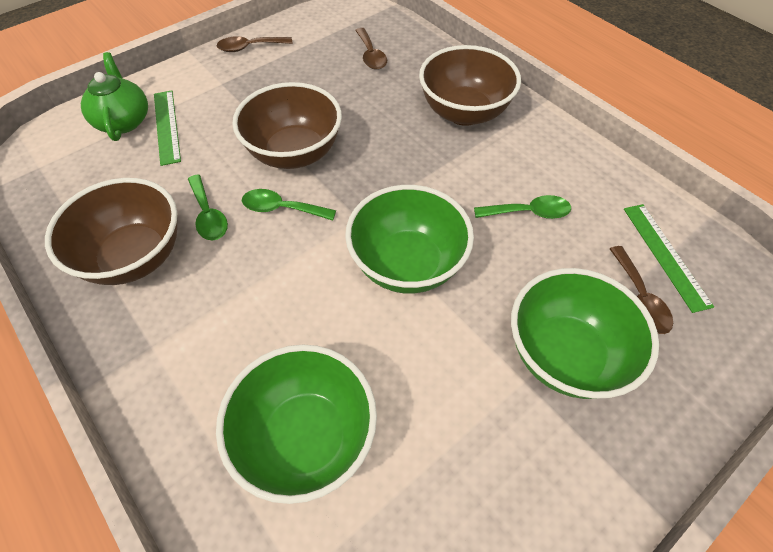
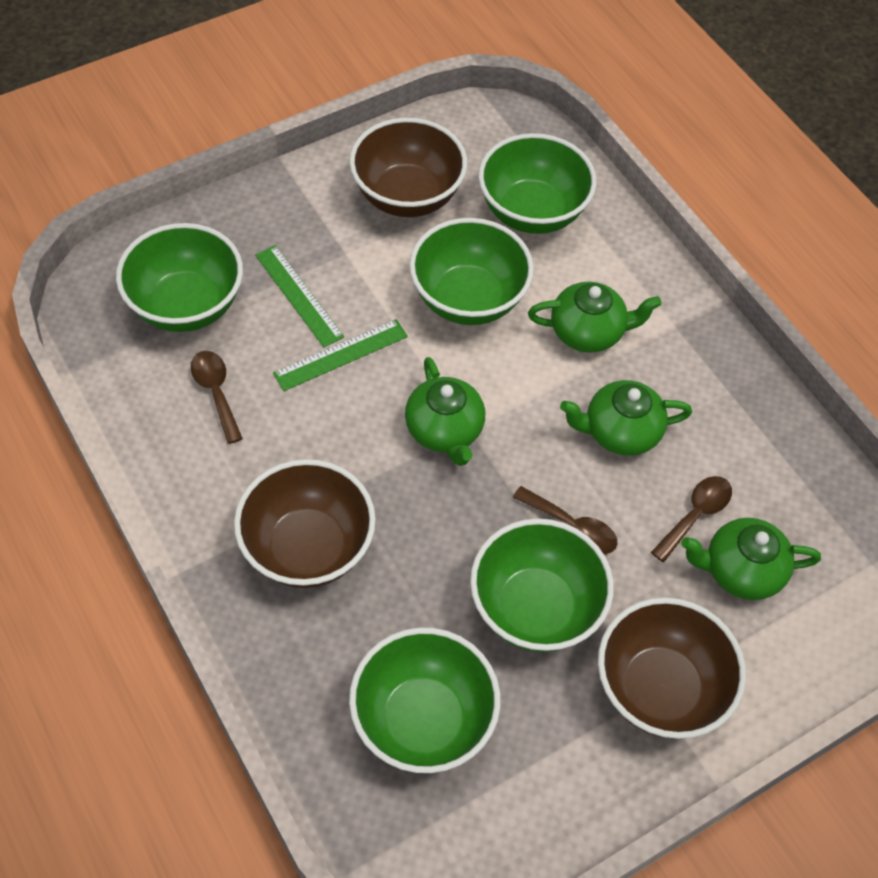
green bowl: [216,344,377,504] [345,185,474,294] [511,268,659,399] = 3 -> [116,223,243,332] [349,627,501,773] [409,218,534,325] [470,518,614,652] [478,133,597,234] = 5
green spoon: [188,174,228,241] [242,189,336,221] [474,195,571,219] = 3 -> none = 0
green teapot: [81,52,148,141] = 1 -> [405,357,485,466] [528,281,662,353] [560,380,692,456] [681,518,821,600] = 4

